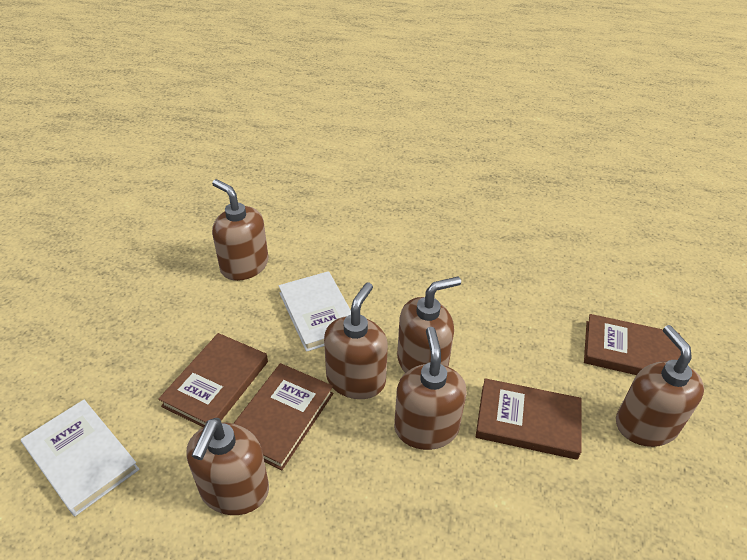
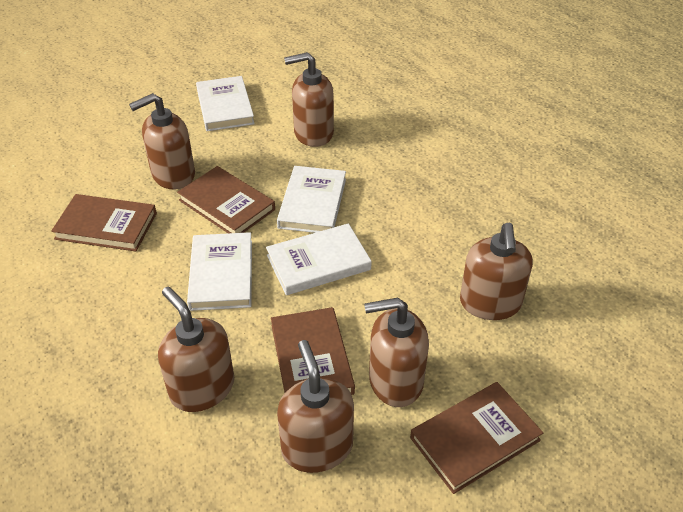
white book: [21,400,140,516] [279,271,351,352] = 2 -> [187,232,252,311] [196,76,255,131] [266,223,372,295] [277,166,346,233] = 4

